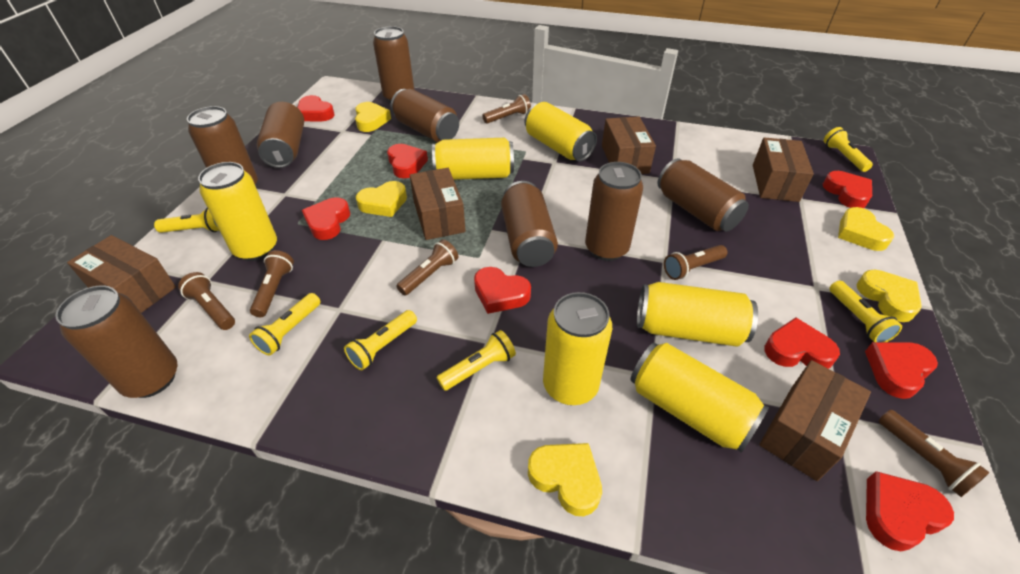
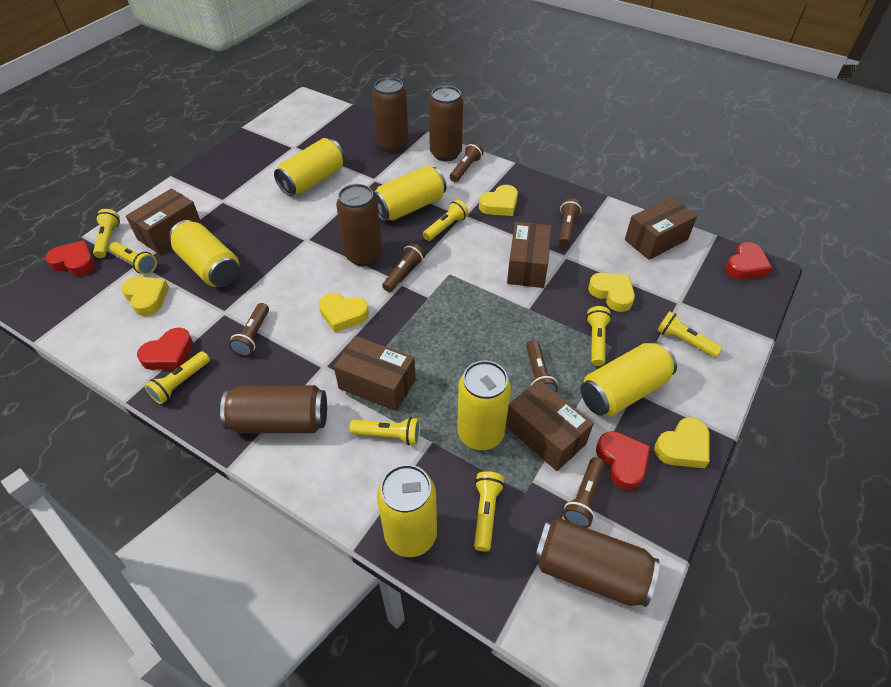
brown can: [55,286,177,398] [187,106,258,186] [257,102,304,168] [373,26,414,103] [391,89,459,142] [501,181,558,267] [585,162,643,261] [658,158,749,231] = 8 -> [220,385,327,433] [336,184,382,266] [372,77,409,152] [429,86,463,161] [533,518,659,607] = 5
red heart: [297,95,334,121] [302,197,350,240] [387,144,428,178] [474,267,531,314] [764,318,840,369] [823,171,872,208] [865,342,938,399] [866,471,954,551] = 8 -> [45,240,95,276] [137,328,193,370] [596,431,651,490] [725,242,772,280] = 4
yellow flashlight: [154,208,219,233] [249,293,321,356] [344,310,417,370] [437,330,516,391] [824,127,873,172] [829,281,902,342] = 6 -> [93,209,120,258] [110,242,157,275] [145,351,210,404] [349,417,420,445] [423,200,469,241] [474,471,505,552] [586,306,611,366] [657,311,722,358] = 8

